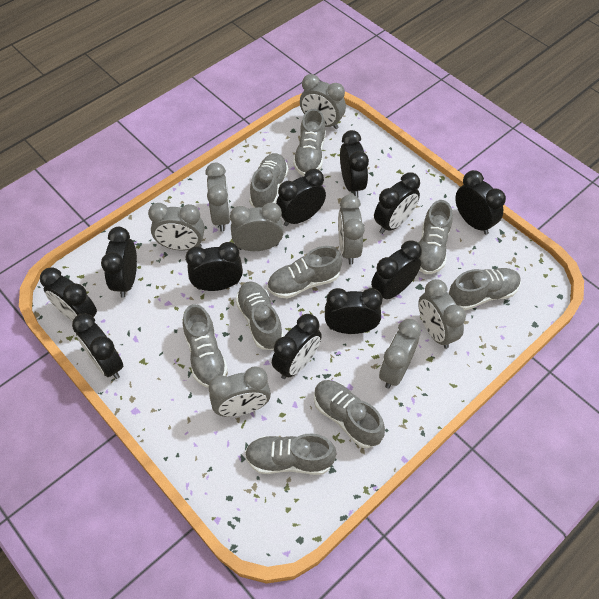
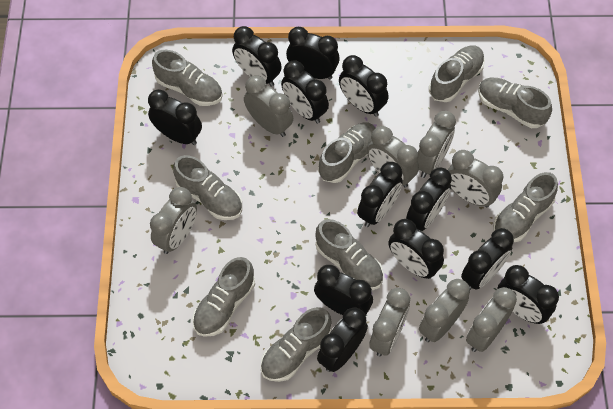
black clock: [40,267,97,321] [72,313,123,379] [101,227,137,298] [186,242,243,291] [272,314,322,379] [276,169,326,226] [325,288,383,334] [340,130,369,197] [371,240,422,299] [374,172,420,234] [455,170,506,235] = 11 -> [148,89,202,145] [232,26,281,87] [281,60,329,124] [286,27,340,80] [314,265,373,315] [317,307,368,372] [339,55,388,117] [357,162,403,227] [388,219,444,279] [406,168,452,231] [461,228,514,290] [497,265,559,324] = 12

